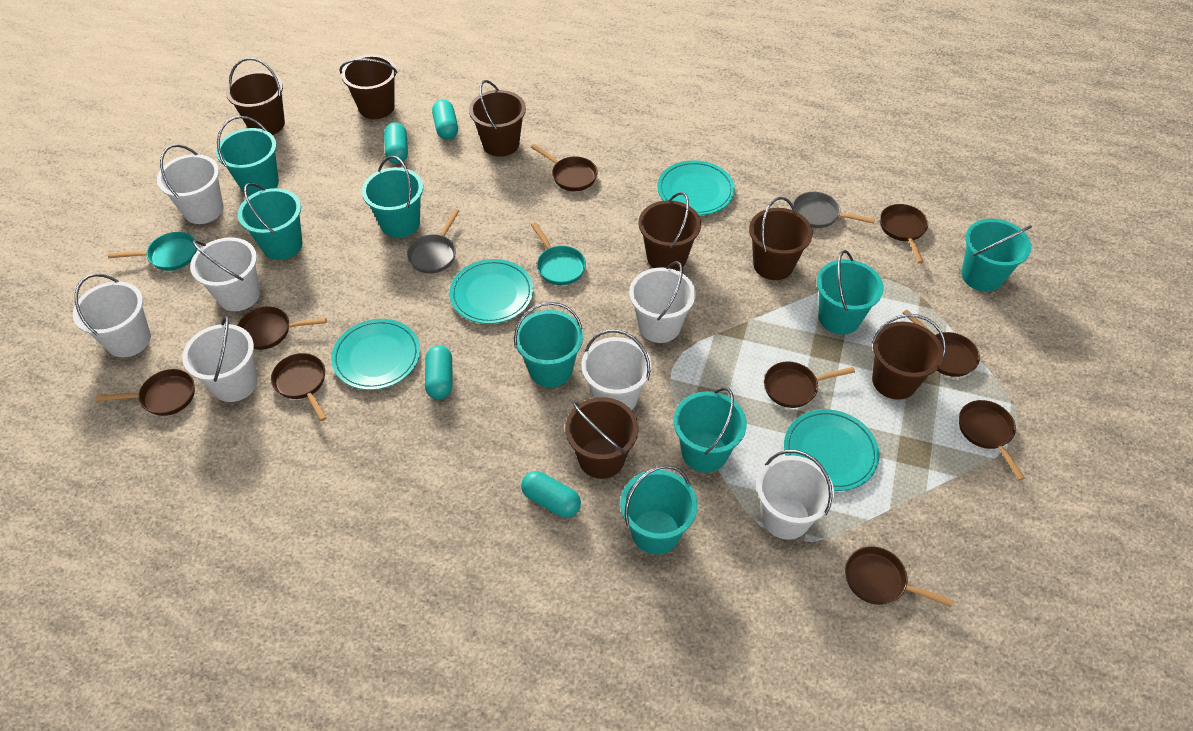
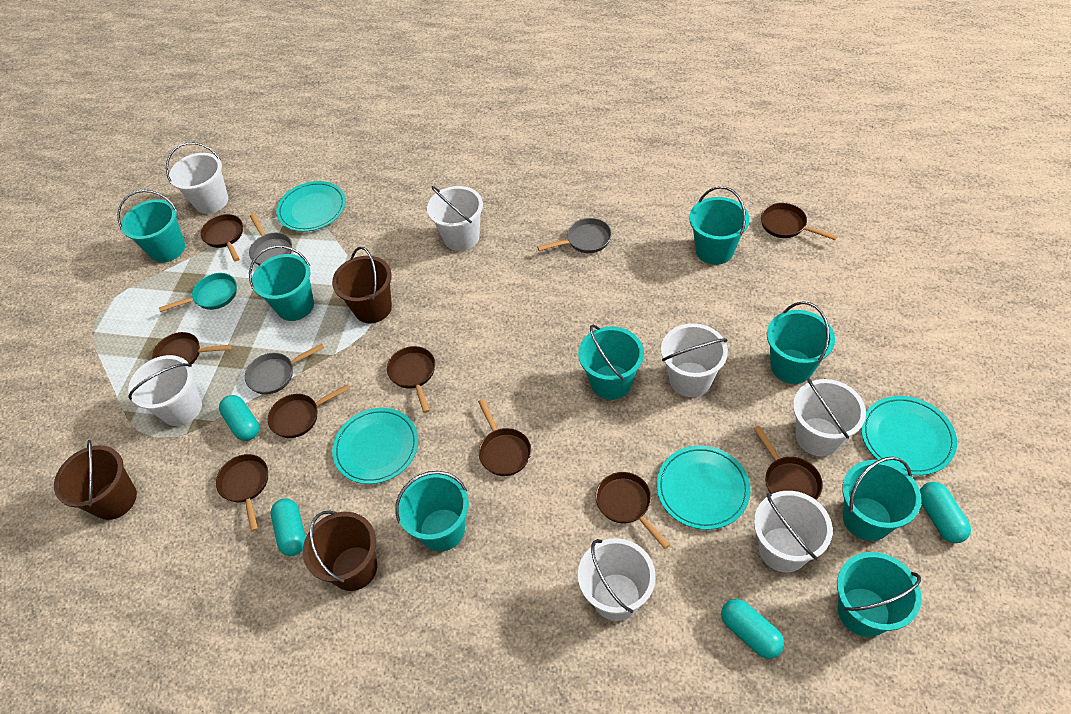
brown bucket: [226,58,285,135] [339,54,398,119] [469,80,526,157] [565,397,639,479] [638,192,701,271] [749,197,813,280] [872,314,946,400] = 7 -> [54,440,137,520] [303,510,377,591] [332,247,392,323] = 3
grey pan: [407,209,459,274] [793,192,875,228] = 2 -> [245,344,324,395] [249,214,292,265] [537,218,612,253] = 3
turquoise pan: [108,232,197,271] [531,222,586,285] = 2 -> [159,273,237,312] = 1

